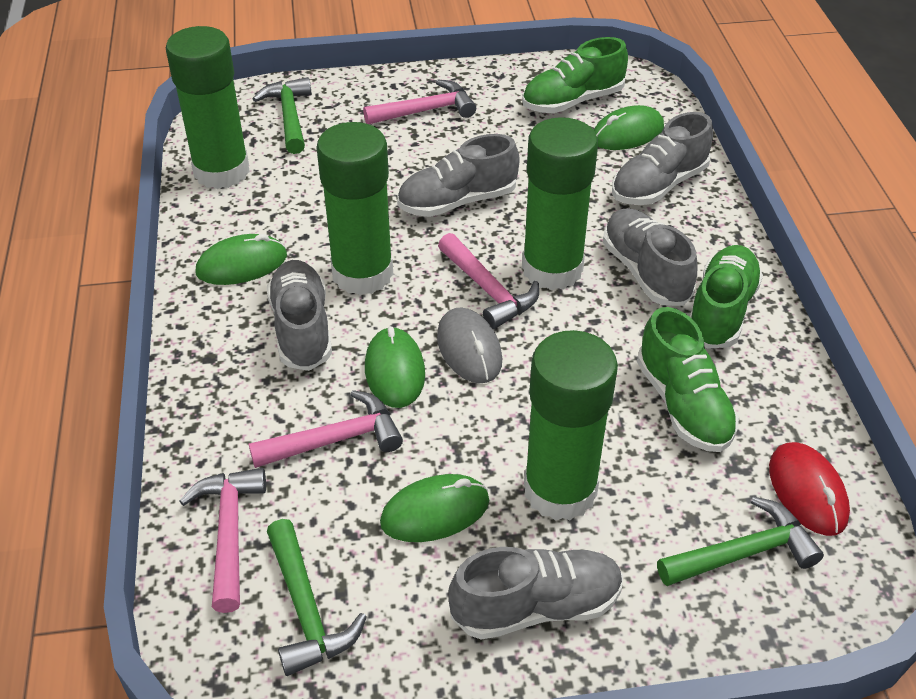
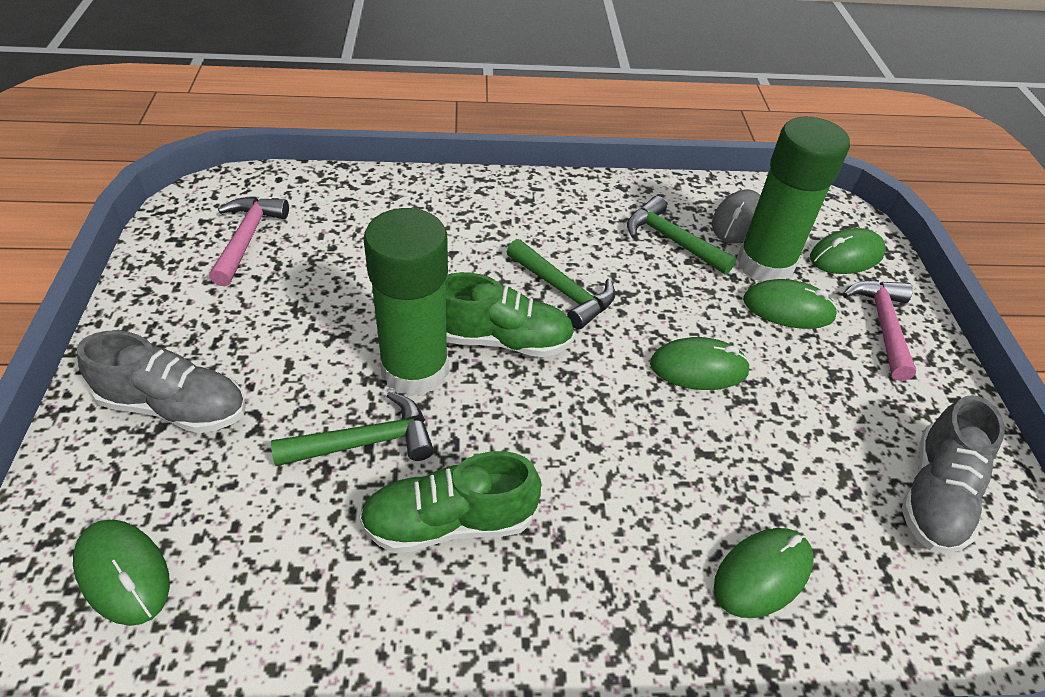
green glue stick: [166,26,250,189] [316,122,393,295] [522,117,598,290] [524,330,618,521] = 4 -> [364,208,449,396] [737,116,850,282] = 2
green mouse: [196,234,287,285] [365,326,425,408] [380,474,489,542] [594,105,664,150] = 4 -> [73,520,170,626] [650,337,750,390] [714,528,814,618] [743,279,838,329] [810,228,886,274] = 5
green shoe: [522,37,628,113] [637,307,739,452] [690,245,763,349] = 3 -> [359,451,541,553] [445,272,575,357] = 2
grey shoe: [267,260,332,371] [397,134,520,217] [449,547,623,640] [603,208,698,306] [612,112,713,205] = 5 -> [77,330,246,433] [902,395,1005,553] = 2
pink hammer: [179,468,266,613] [249,390,403,468] [363,80,476,124] [438,233,539,329] = 4 -> [209,197,289,286] [843,280,916,381] = 2
red mouse: [769,442,850,536] = 1 -> none = 0

